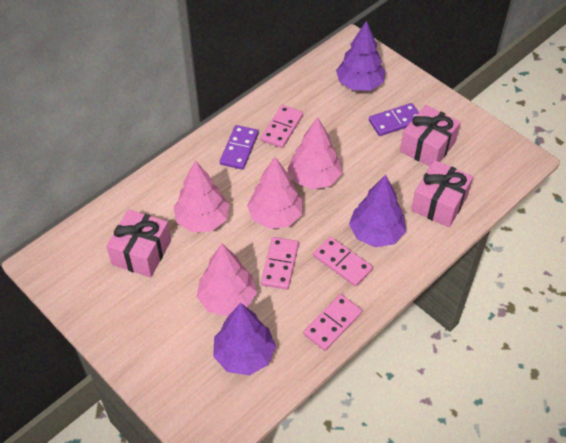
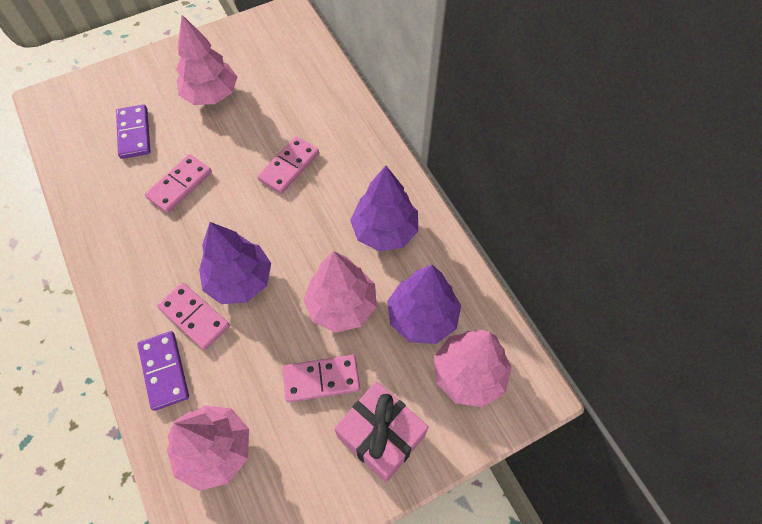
pink gift: [106,209,171,278] [400,105,461,167] [411,160,473,227] = 3 -> [334,381,429,483] = 1

